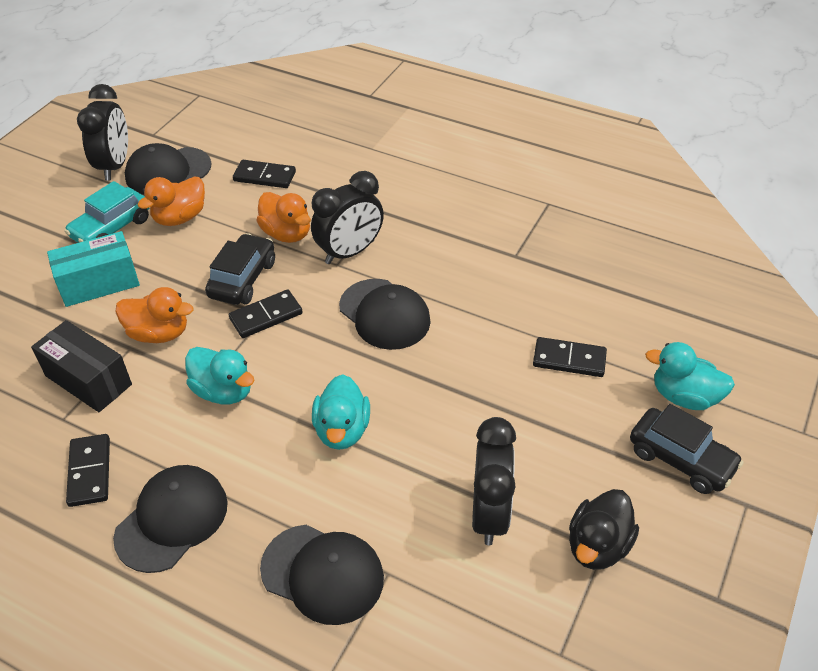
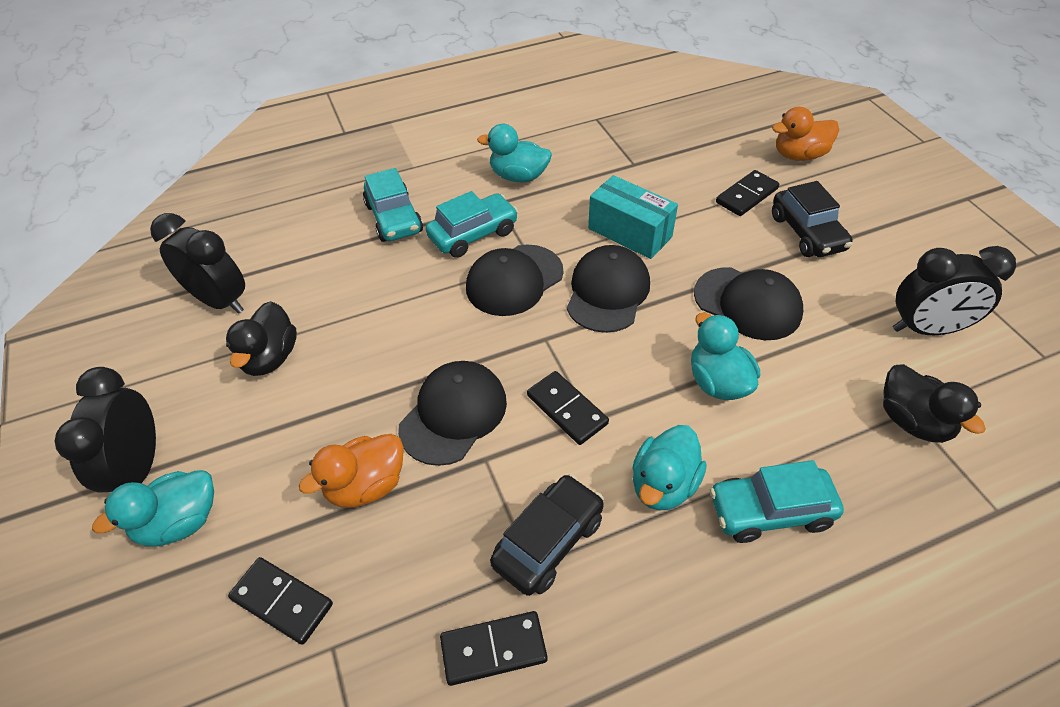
black box: [31,320,132,412] = 1 -> none = 0
black duck: [569,489,639,570] = 1 -> [226,301,297,376] [883,364,986,443] = 2
orange duck: [115,287,194,343] [138,177,205,226] [256,192,311,243] = 3 -> [299,434,404,508] [772,107,839,161] = 2
turquoise car: [64,181,150,243] = 1 -> [363,168,423,242] [426,191,518,258] [710,460,844,543] = 3
turquoise duck: [185,347,255,404] [312,374,370,450] [645,342,735,410] = 3 -> [92,470,214,547] [477,124,552,182] [632,425,707,511] [691,313,760,400] = 4

